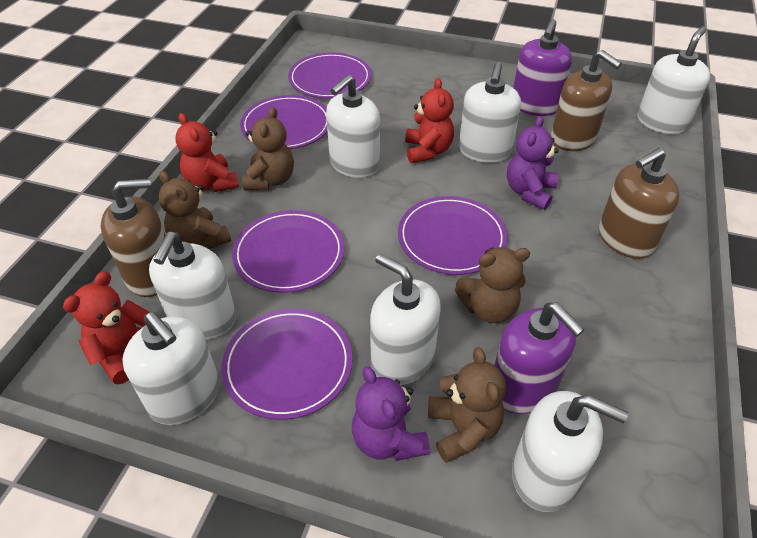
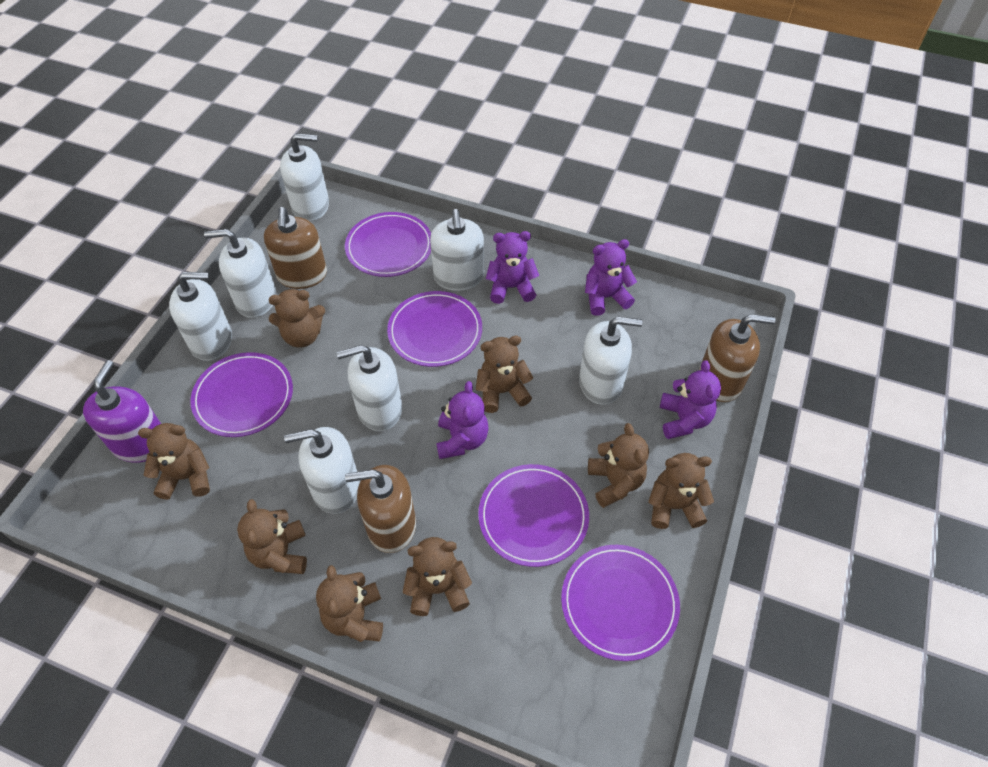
brown teddy bear: [159,171,231,249] [242,107,294,190] [428,347,506,463] [454,247,530,323] = 4 -> [138,423,210,500] [237,499,307,574] [269,289,325,348] [316,565,383,642] [403,537,472,616] [476,336,533,413] [588,423,649,508] [648,453,714,529] = 8
purple soap dispenser: [494,303,585,414] [513,19,572,116] = 2 -> [83,360,161,463] = 1
purple teddy bear: [352,366,430,461] [507,116,559,210] = 2 -> [436,381,489,459] [486,231,539,304] [585,239,637,316] [660,360,721,439] = 4
red teddy bear: [63,271,150,384] [175,113,239,192] [405,78,454,163] = 3 -> none = 0

